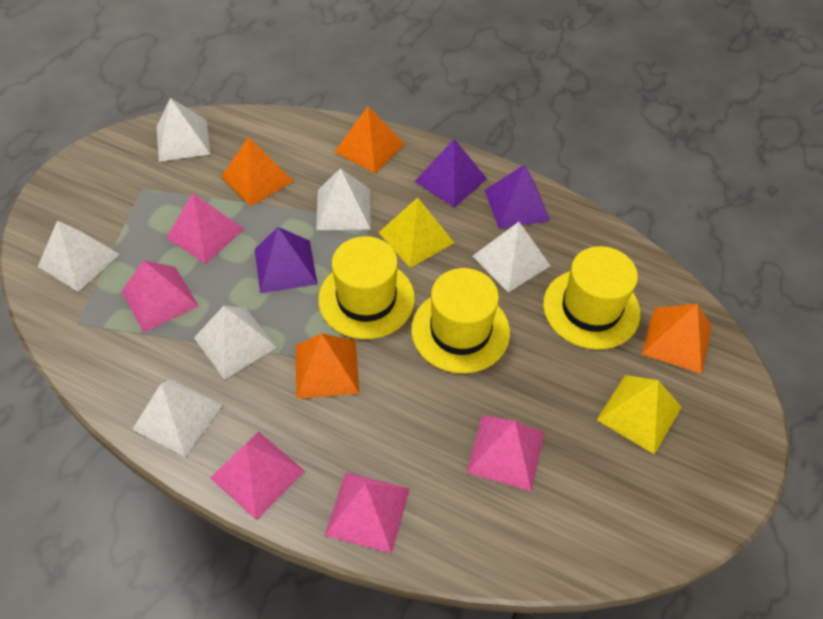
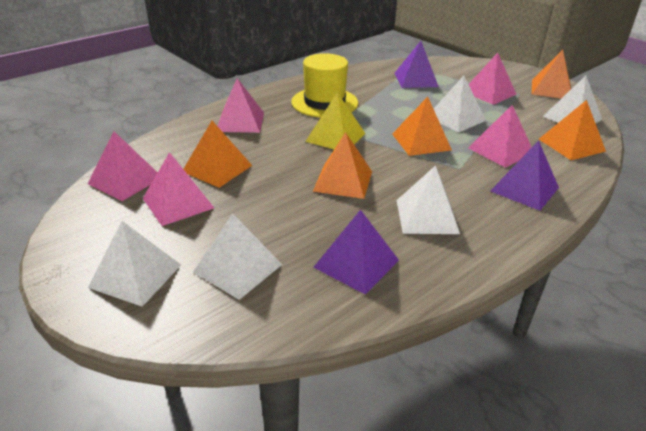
orange pyramid: [221,137,293,207] [295,333,359,399] [335,106,404,173] [642,304,712,374] = 4 -> [184,121,252,188] [313,132,372,199] [392,97,452,156] [532,50,571,98] [539,100,606,160] = 5
white pyramid: [38,220,120,292] [132,379,223,457] [157,98,210,162] [194,306,277,380] [316,168,371,230] [472,222,550,293] = 6 -> [88,221,181,307] [193,214,282,300] [396,165,460,234] [434,76,486,132] [543,76,602,123] = 5
yellow hat: [318,236,415,339] [411,268,510,374] [543,246,640,350] = 3 -> [291,53,358,118] = 1
yellow pyramid: [378,198,454,268] [597,375,682,455] = 2 -> [305,92,365,149] = 1

